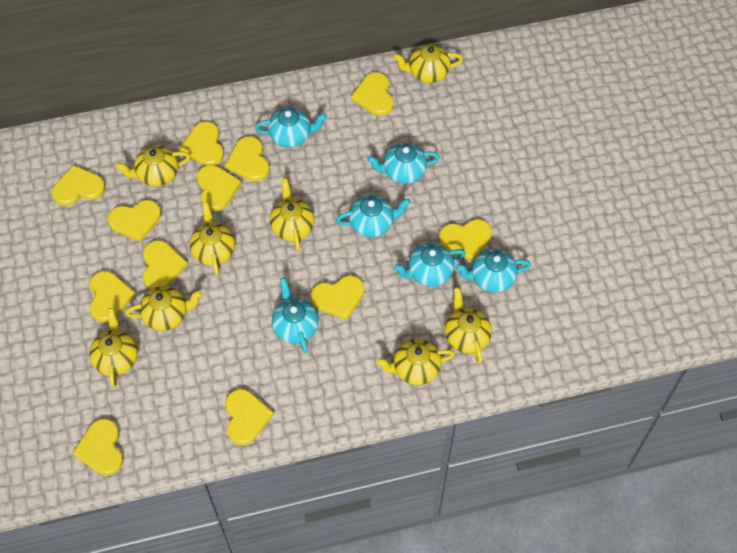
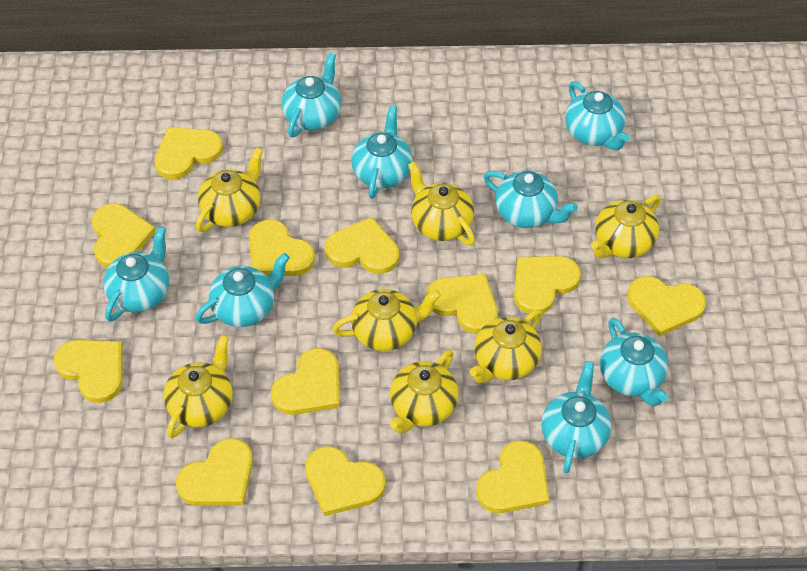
turquoise teapot: [255,107,327,148] [272,278,319,353] [336,195,411,237] [367,143,440,184] [393,243,466,287] [455,249,531,293] = 6 -> [103,226,169,321] [196,253,290,327] [282,53,341,137] [351,106,413,199] [484,171,578,228] [541,361,611,473] [565,81,630,150] [600,318,668,406] = 8
yellow teapot: [89,308,138,388] [115,145,190,187] [125,286,202,331] [190,202,235,275] [270,179,315,250] [376,339,455,385] [393,44,463,83] [445,287,492,363] = 8 -> [164,335,233,438] [196,148,263,232] [332,289,441,351] [390,349,459,434] [408,162,475,246] [470,309,542,383] [591,195,661,258] = 7

